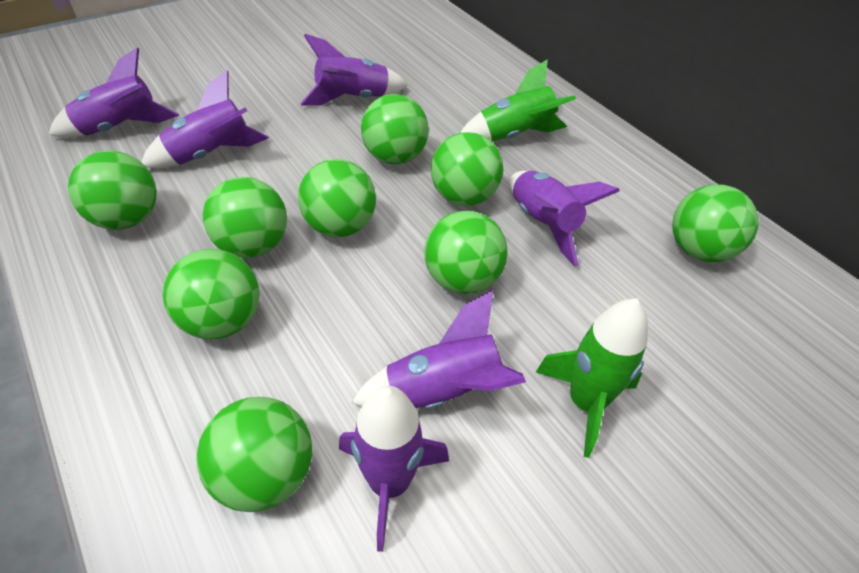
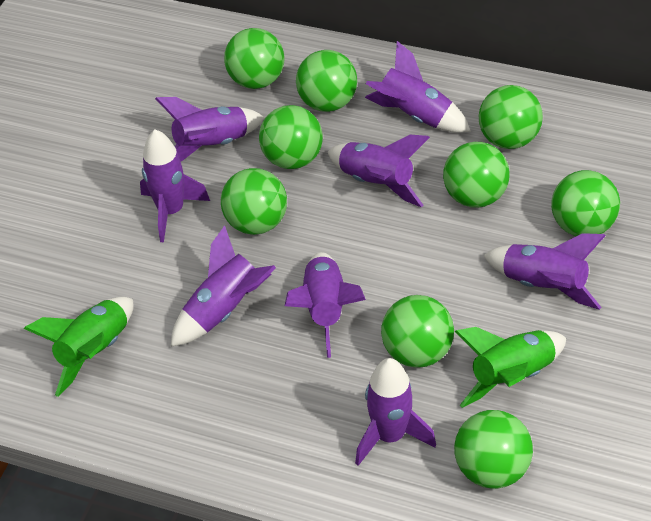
purple rocket: [49,48,179,138] [141,71,269,168] [300,34,408,106] [339,386,449,552] [351,290,526,408] [510,171,620,267] = 6 -> [140,129,210,242] [155,97,265,161] [170,225,276,347] [285,252,366,358] [328,135,430,207] [355,358,436,466] [365,41,471,133] [483,233,606,310] = 8

